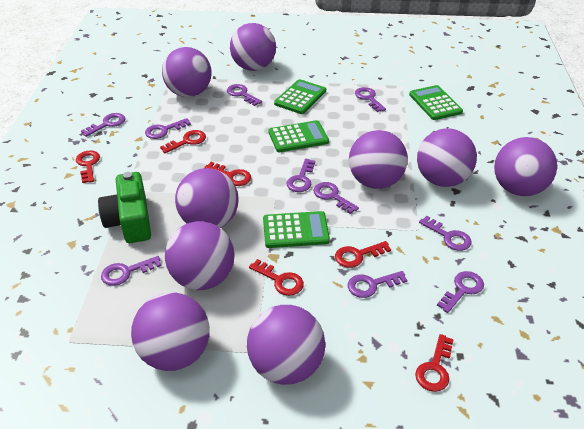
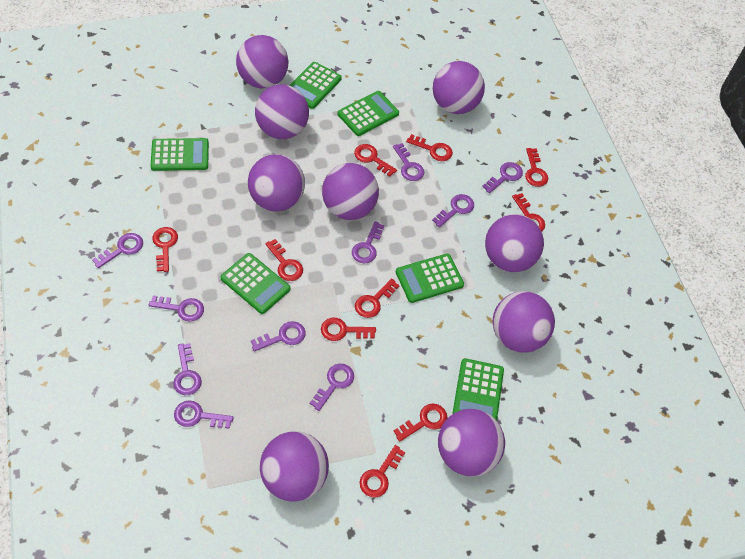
green calculator: [263,211,330,248] [269,120,329,152] [274,79,326,114] [409,85,463,120] = 4 -> [151,138,209,171] [221,253,291,314] [289,62,342,109] [338,91,399,136] [396,254,464,303] [453,358,504,420] = 6
green camera: [98,172,151,243] = 1 -> none = 0
red key: [76,150,100,183] [160,130,206,153] [204,162,251,186] [249,259,304,296] [335,241,391,268] [415,334,454,392] = 6 -> [152,227,178,272] [265,239,303,281] [321,318,376,341] [354,144,397,176] [355,278,400,318] [359,445,405,497] [394,404,447,442] [406,134,453,161] [512,193,545,232] [525,148,548,187] = 10

